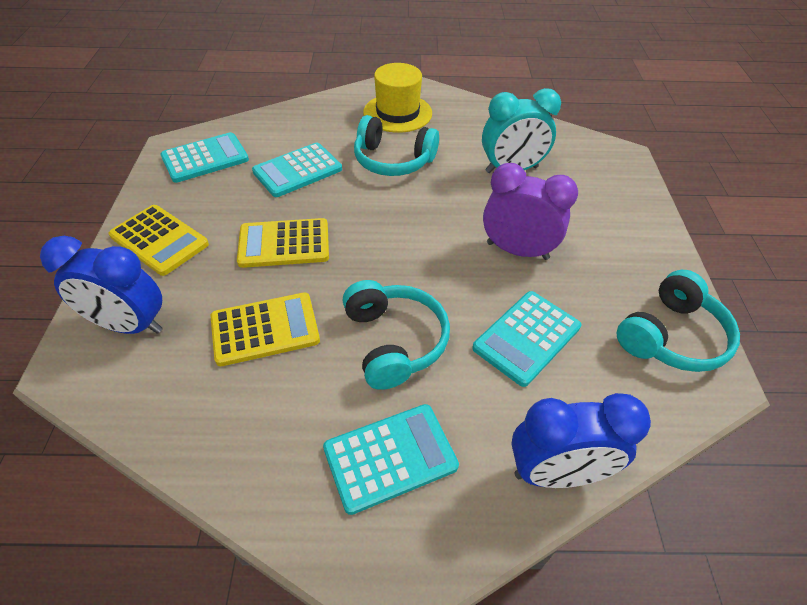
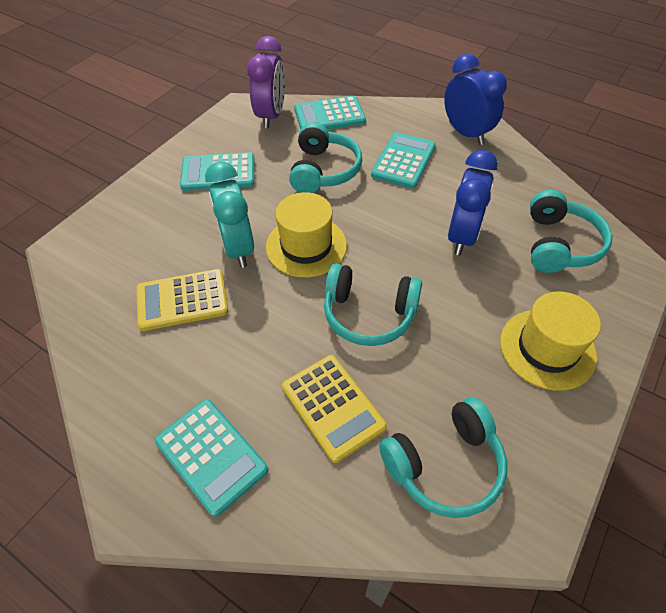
turquoise headphones: [343,280,450,390] [354,115,439,176] [617,270,740,372] = 3 -> [289,122,362,193] [324,263,422,346] [379,397,507,518] [530,190,612,273] = 4
yellow calculator: [109,205,209,276] [211,292,320,366] [237,218,329,268] = 3 -> [136,269,228,331] [282,355,387,463] = 2
yellow hat: [363,63,432,133] = 1 -> [266,192,347,278] [500,292,601,391] = 2

